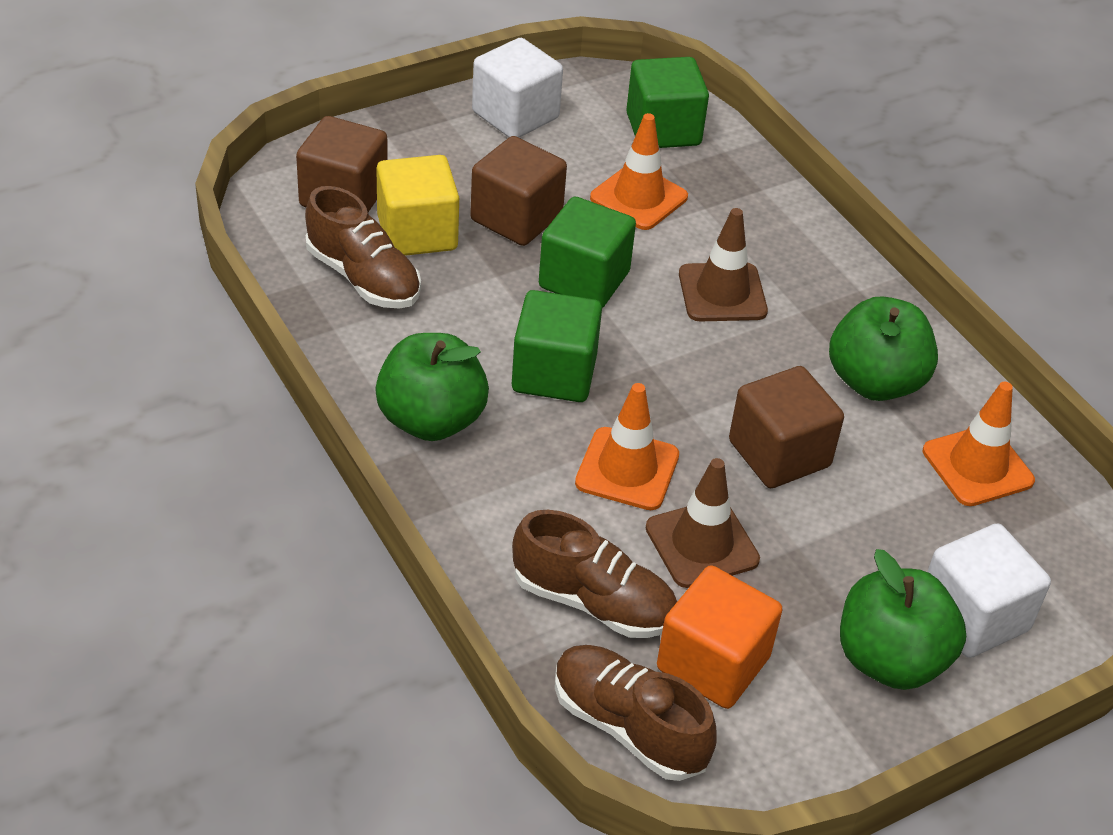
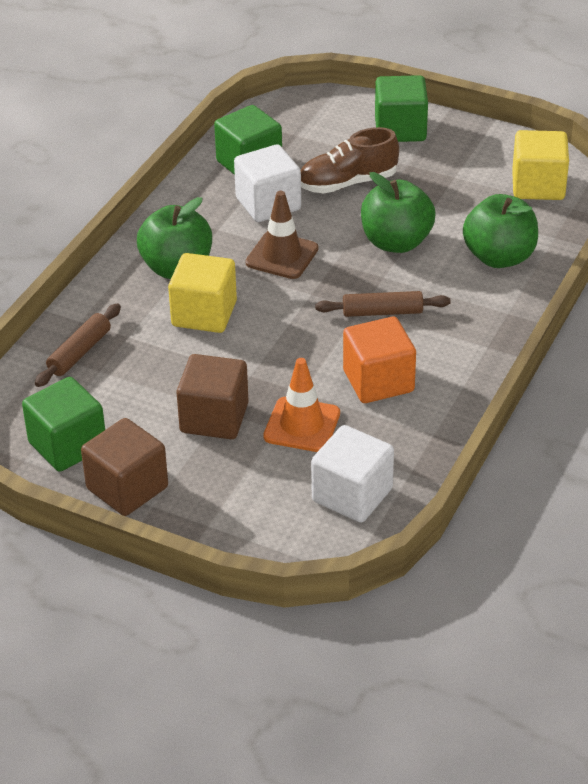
brown cube: [296,116,388,212] [470,136,567,246] [729,366,844,488] = 3 -> [81,418,168,516] [176,354,249,439] = 2
brown rolling pin: none = 0 -> [35,304,121,387] [315,291,450,317] = 2
brown shoe: [305,186,421,309] [512,510,677,638] [555,645,717,781] = 3 -> [300,127,399,193] = 1
brown traffic cone: [646,458,760,588] [679,208,768,321] = 2 -> [245,191,319,279] = 1
orange traffic cone: [575,383,679,510] [590,113,688,230] [923,382,1035,506] = 3 -> [263,358,340,452] = 1
yellow cube: [376,155,459,256] = 1 -> [168,253,237,333] [512,130,569,200] = 2

